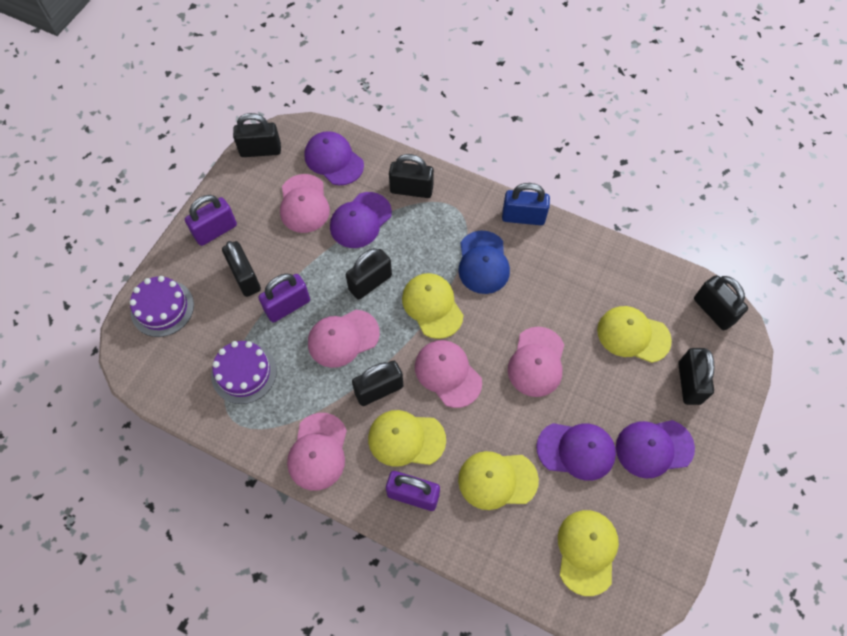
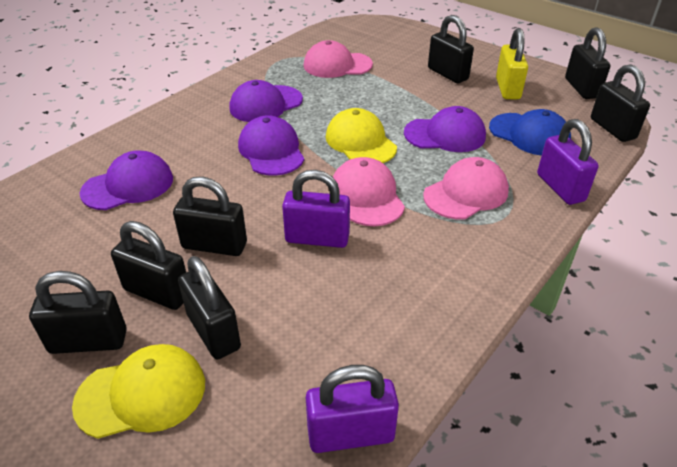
blue padlock: [502,183,550,225] = 1 -> none = 0
pink cap: [280,174,330,233] [287,413,347,491] [308,310,380,368] [415,340,482,408] [508,327,564,397] = 5 -> [304,40,373,78] [333,157,405,226] [423,157,509,219] = 3
purple cake: [129,276,194,337] [211,341,277,404] = 2 -> none = 0
yellow cap: [368,410,446,467] [402,273,463,339] [458,451,539,510] [558,510,619,596] [597,306,672,363] = 5 -> [72,344,205,439] [326,108,397,163] = 2
yellow padlock: none = 0 -> [496,28,528,99] = 1

